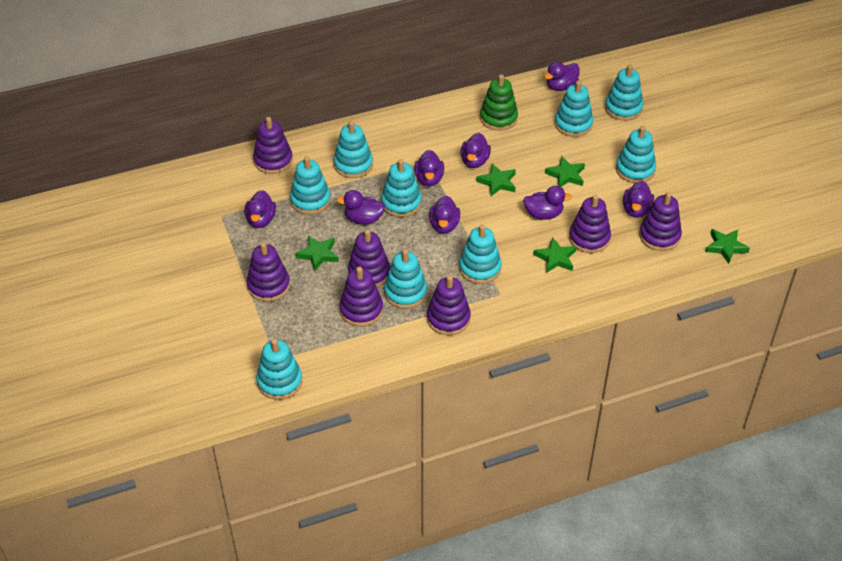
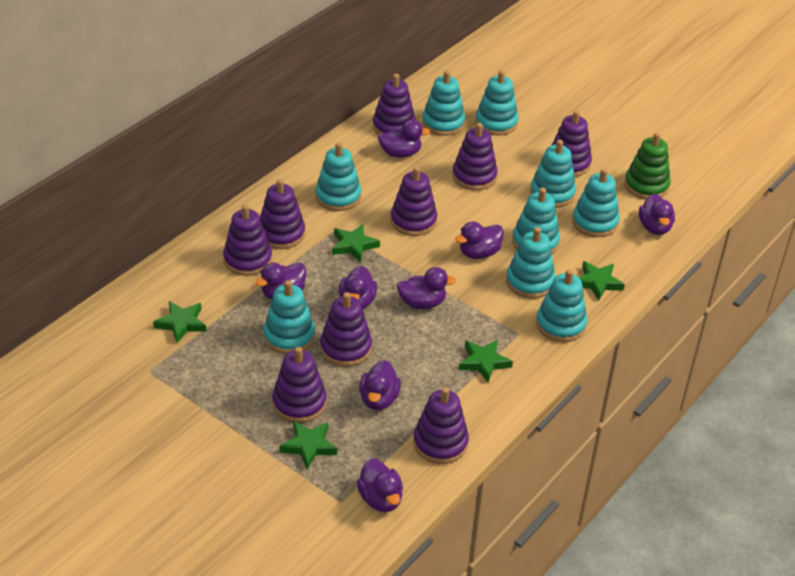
purple stacking toy: [247,242,290,302] [253,117,293,174] [339,267,383,327] [348,229,390,287] [427,275,471,335] [569,194,611,253] [639,192,682,251] = 7 -> [223,204,272,276] [260,179,305,249] [272,347,326,423] [320,292,372,367] [373,74,416,135] [390,167,437,236] [413,387,469,464] [452,123,498,190] [551,110,592,177] = 9

